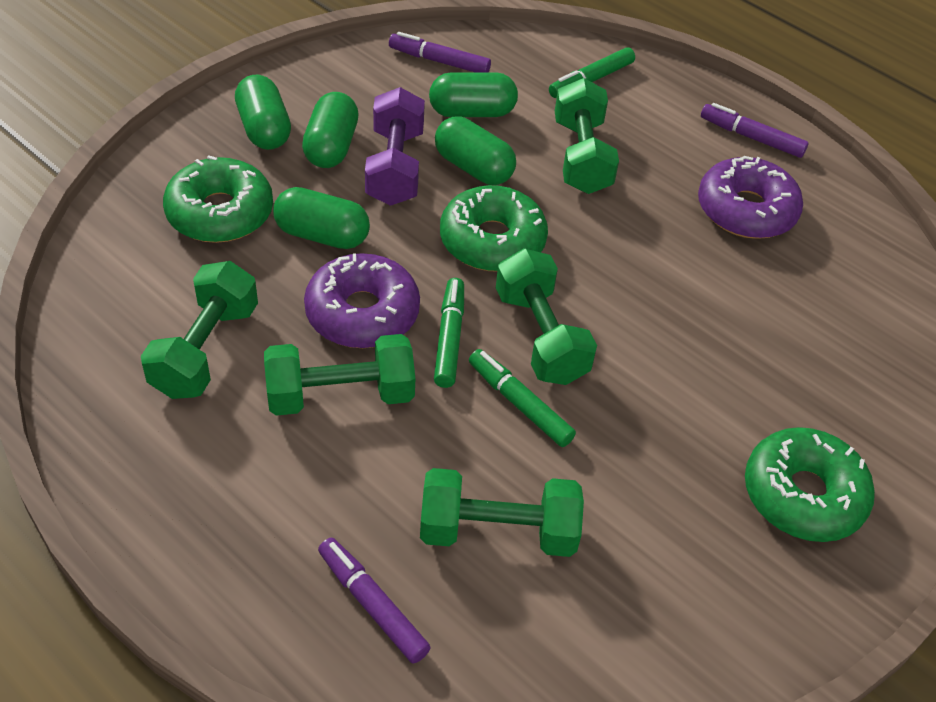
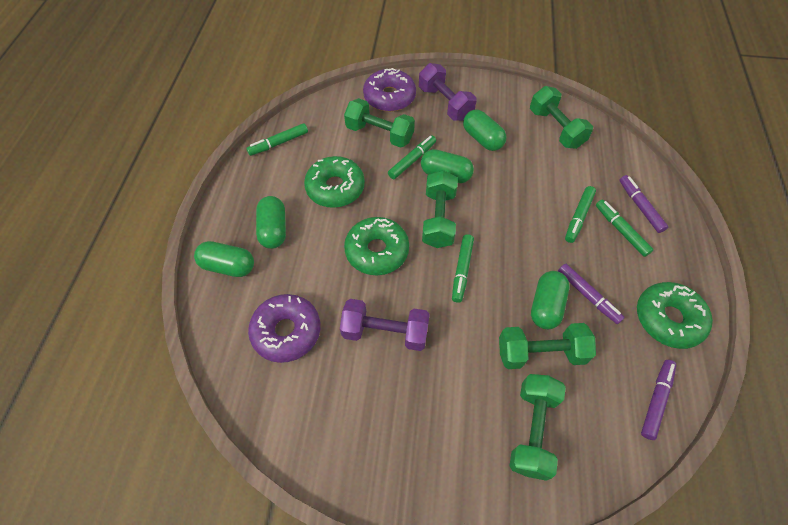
green marker: [434,278,464,388] [469,349,576,447] [549,47,635,98] = 3 -> [246,123,308,156] [388,135,436,179] [452,234,474,303] [565,186,596,243] [596,200,653,257] = 5
purple dumbbell: [365,87,425,206] = 1 -> [340,299,430,351] [419,63,476,121] = 2

